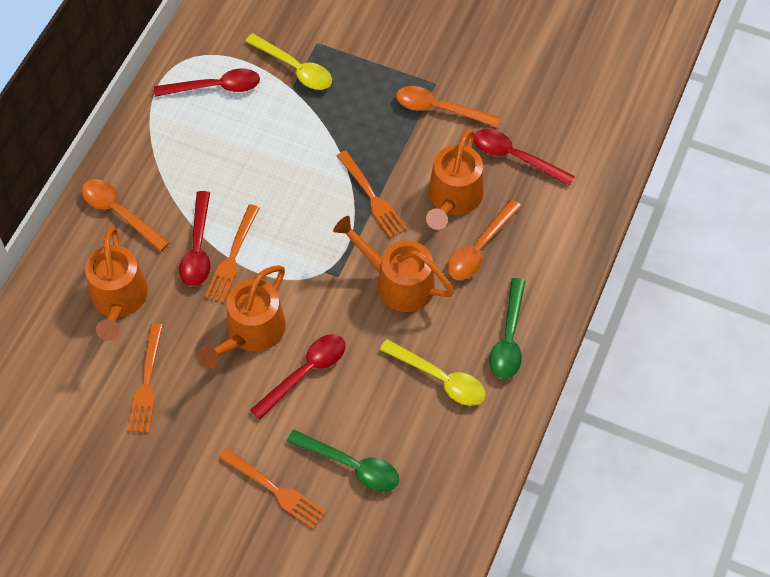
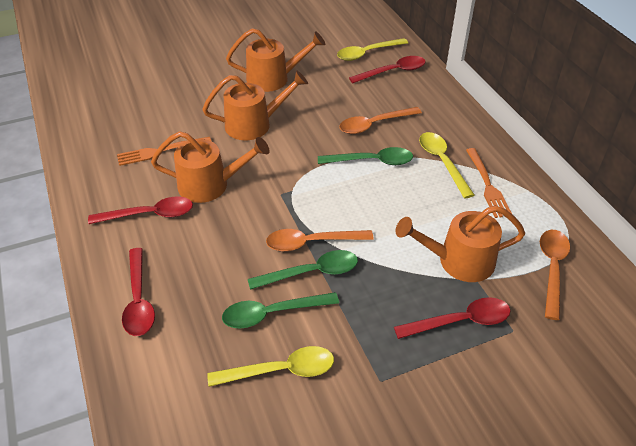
green spoon: [287,429,399,492] [489,278,525,379] = 2 -> [222,292,339,329] [248,250,358,290] [318,147,413,165] = 3
orange fork: [128,323,163,433] [205,204,260,303] [219,448,326,529] [337,150,407,238] = 4 -> [117,137,211,166] [466,148,513,218] = 2
yellow spoon: [245,33,332,90] [380,339,486,406] = 2 -> [207,346,334,387] [337,38,408,61] [419,132,474,198] = 3

